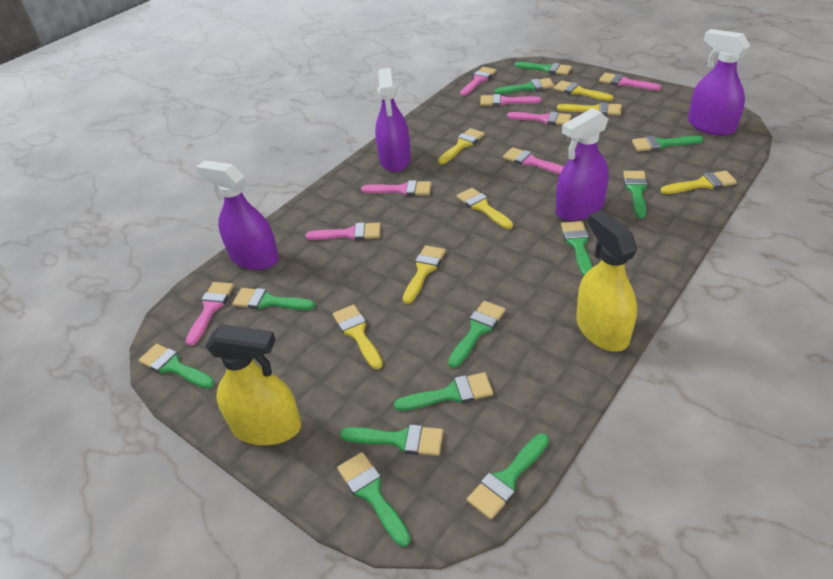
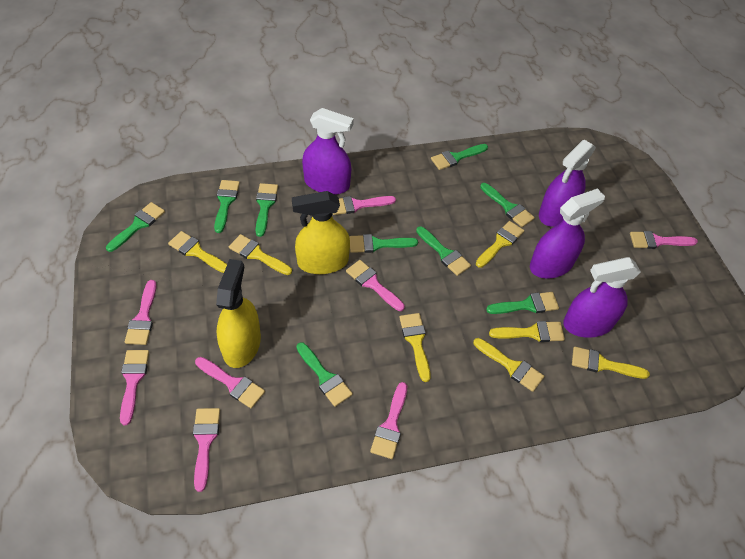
green brush: [139,344,215,389] [233,288,315,310] [337,452,411,547] [340,424,443,456] [394,372,493,411] [448,301,506,368] [467,433,549,520] [495,78,554,94] [515,62,572,75] [561,221,593,276] [623,171,648,218] [632,136,704,151] = 12 -> [106,202,165,252] [214,180,240,233] [256,183,278,237] [296,342,353,407] [349,234,418,253] [416,226,471,276] [431,144,488,170] [480,183,535,227] [486,292,559,314] = 9

